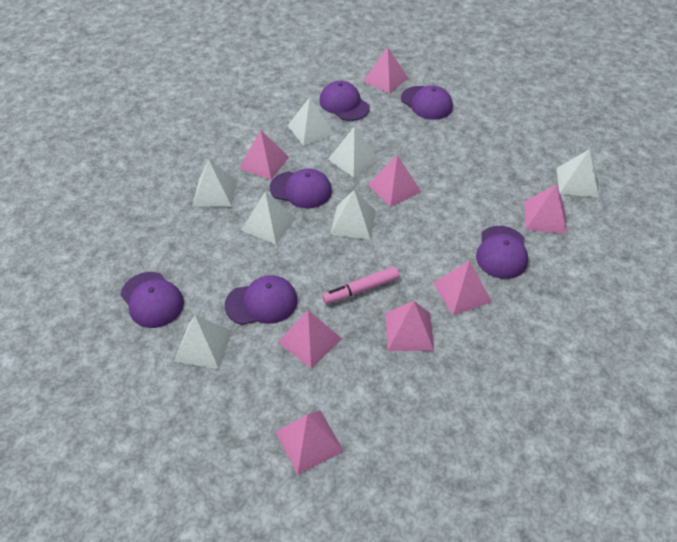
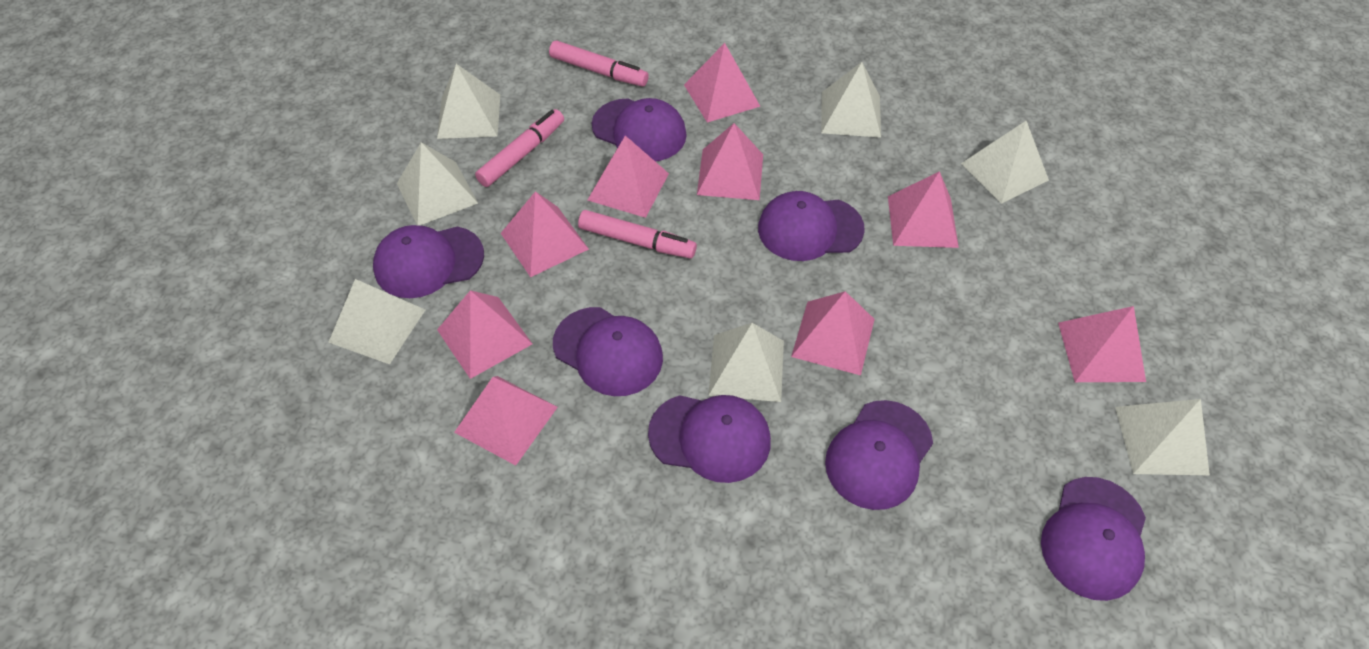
pink marker: [322,267,399,304] = 1 -> [475,109,564,187] [549,40,649,86] [578,210,697,259] = 3
pink pyramid: [239,130,289,180] [276,410,344,475] [278,310,342,368] [363,47,408,94] [368,155,421,207] [385,301,434,351] [433,260,492,315] [524,184,567,234] = 8 -> [437,290,532,379] [454,376,558,466] [501,191,589,277] [588,136,669,218] [684,43,761,123] [697,123,763,200] [791,291,875,375] [888,171,959,248] [1058,306,1146,382] = 9
purple cap: [121,272,184,328] [225,275,298,325] [270,168,332,208] [319,81,370,121] [401,86,453,120] [476,226,528,279] = 6 -> [373,225,484,298] [553,307,663,396] [592,98,687,161] [648,395,771,483] [758,191,865,261] [825,400,933,510] [1041,477,1146,601] = 7

